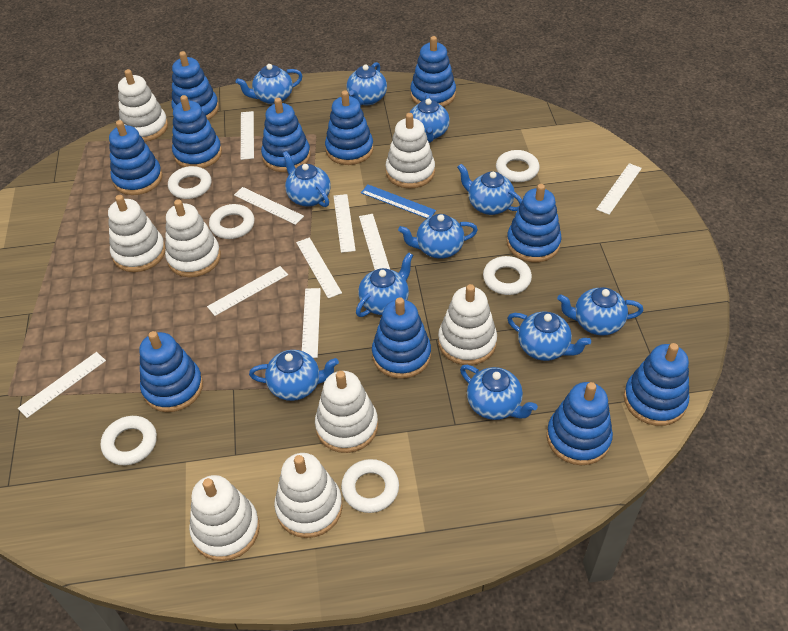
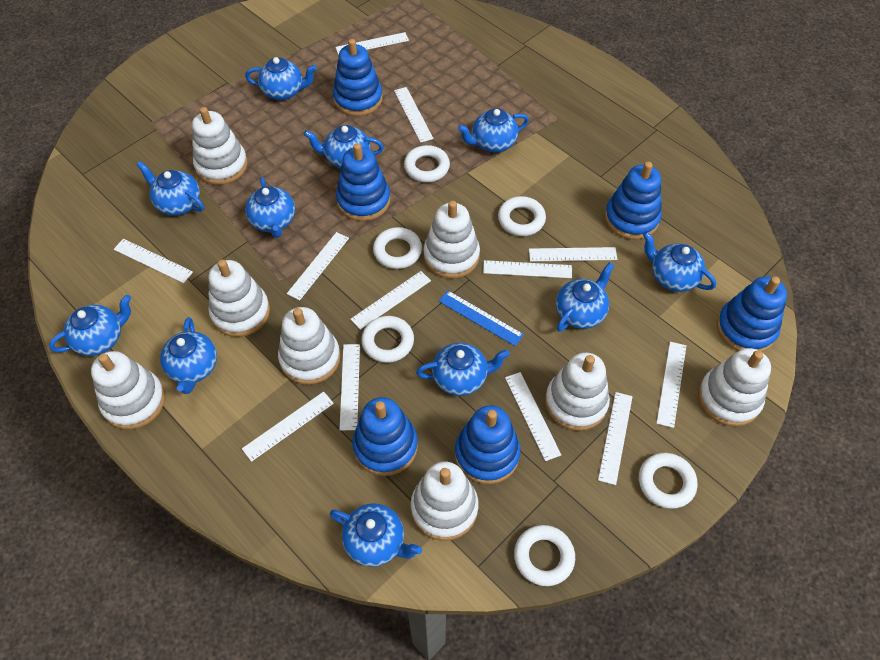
blue stacking toy: [109,120,162,195] [139,331,203,412] [171,51,219,120] [172,95,222,168] [261,98,311,172] [325,90,374,165] [372,297,431,379] [410,36,456,107] [507,184,562,262] [547,382,613,465] [624,343,689,426] = 11 -> [333,39,383,116] [336,143,390,221] [352,397,418,476] [455,405,520,484] [605,162,662,240] [717,276,787,352] = 6
white ruler: [18,352,106,418] [207,266,288,316] [234,187,304,225] [241,111,254,160] [296,237,342,298] [302,288,321,358] [334,194,356,253] [359,214,390,270] [596,163,642,215] = 9 -> [114,239,193,283] [242,392,334,462] [287,232,349,301] [336,32,409,55] [340,344,360,431] [351,271,431,330] [394,87,434,143] [483,260,572,278] [505,372,561,461] [529,247,617,262] [598,392,633,485] [656,342,686,428] = 12

